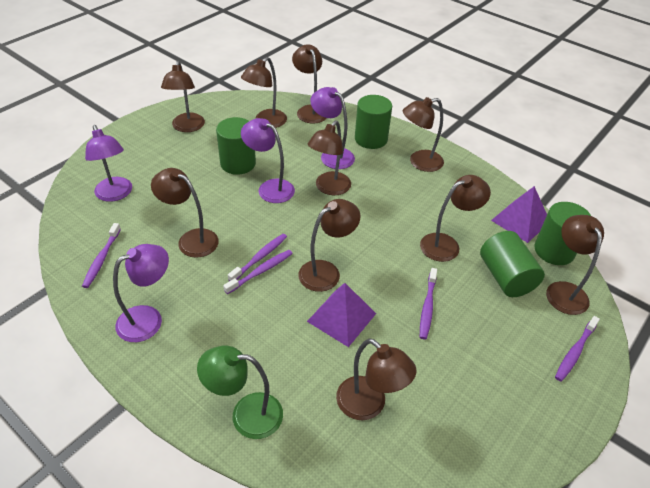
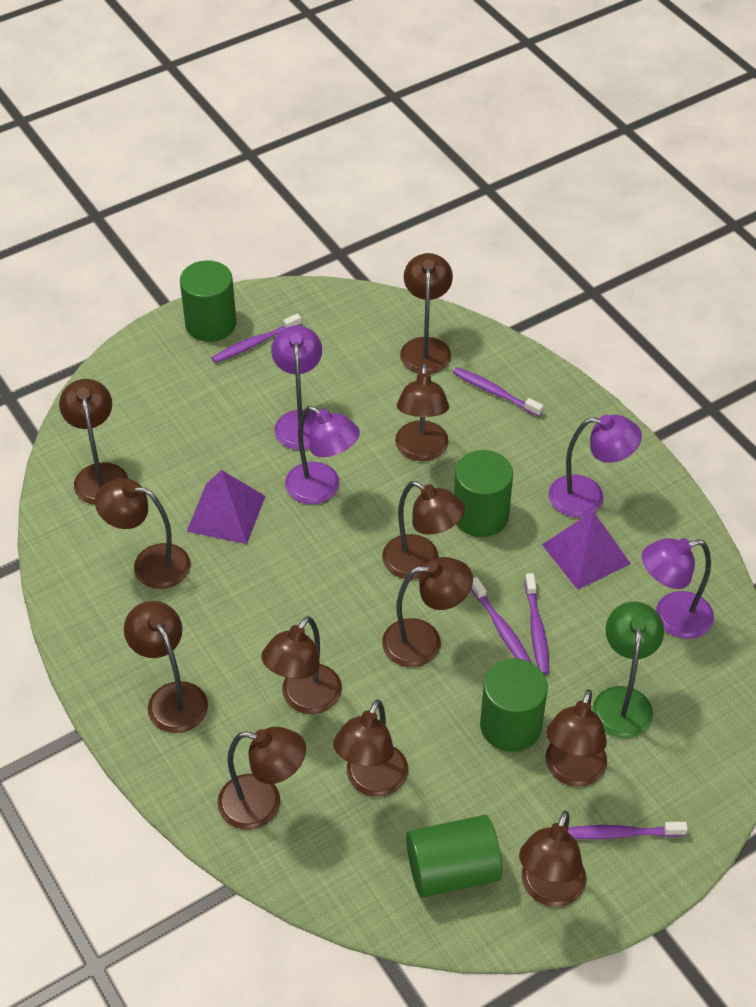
brown lamp: [151,168,219,258] [161,61,205,132] [241,57,287,128] [292,44,327,124] [298,199,360,292] [308,120,351,195] [336,338,417,420] [403,97,444,172] [420,175,491,262] [546,215,604,315] = 10 -> [59,379,128,505] [95,478,191,589] [124,601,208,733] [218,727,306,830] [261,616,342,714] [333,699,408,797] [382,481,465,579] [382,557,473,667] [395,363,449,461] [400,253,453,374] [519,811,586,907] [545,689,607,787] = 12

